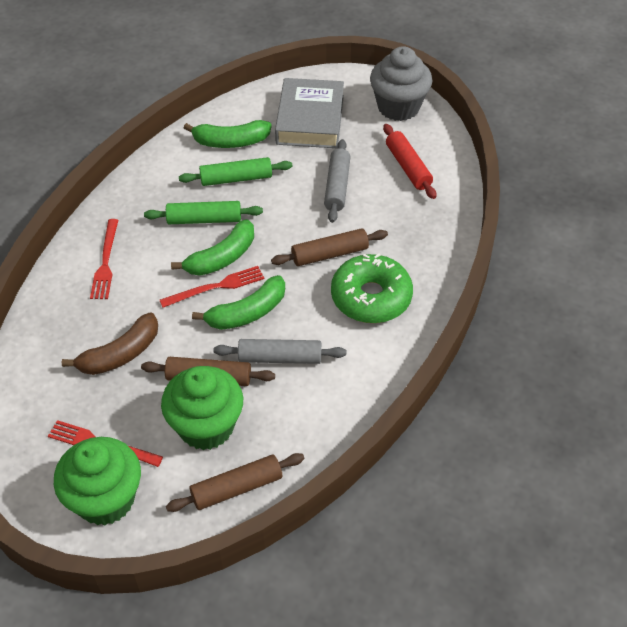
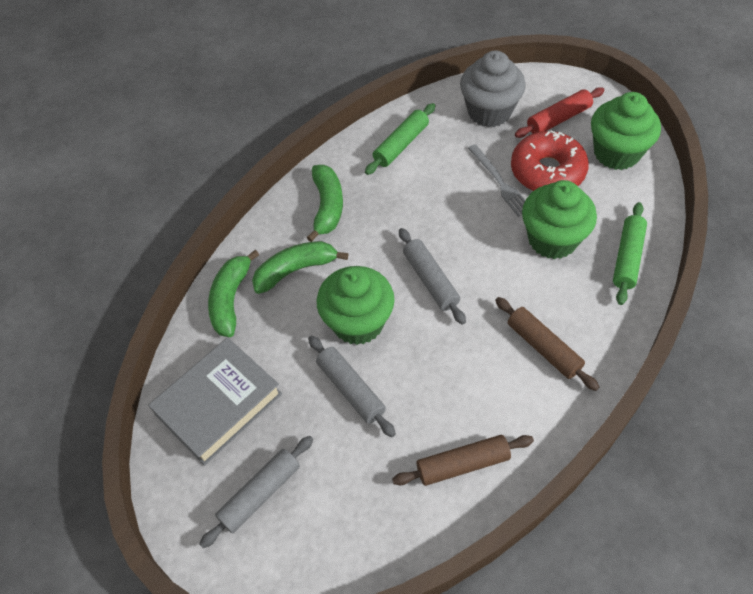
brown banana: [61,313,158,375] = 1 -> none = 0
brown rolling pin: [141,357,275,386] [166,453,304,512] [271,228,388,266] = 3 -> [392,435,534,486] [495,297,599,391] = 2
green cupcake: [54,437,141,525] [161,366,243,450] = 2 -> [317,266,395,345] [522,180,597,259] [591,92,661,170] = 3
green donut: [331,253,413,323] = 1 -> none = 0
grey fork: none = 0 -> [468,144,525,217] = 1
grey rolling pin: [213,339,346,364] [324,139,350,223] = 2 -> [199,436,313,548] [308,335,396,437] [399,228,466,325] = 3
red donut: none = 0 -> [511,130,589,191] = 1
red fork: [48,420,163,467] [90,219,118,299] [160,266,264,308] = 3 -> none = 0

